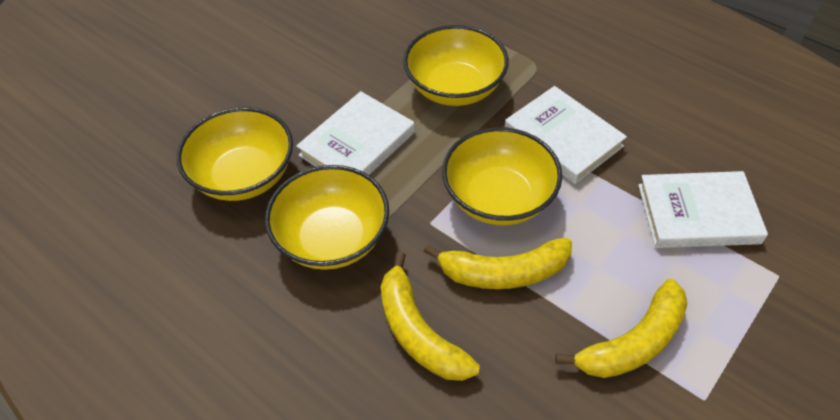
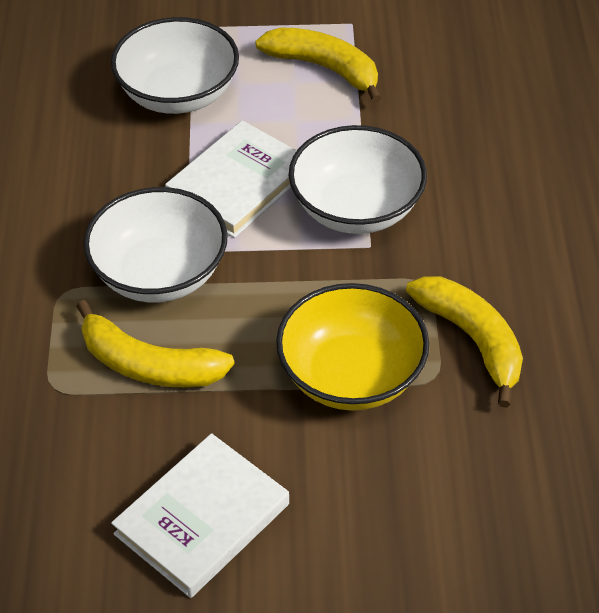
white book: [296,91,415,175] [505,86,627,184] [638,171,768,248] = 3 -> [111,433,289,598] [165,120,297,238] = 2
white bowl: none = 0 -> [83,187,228,303] [111,17,239,114] [289,125,427,234] = 3
yellow bowl: [177,107,293,201] [265,165,389,270] [403,25,509,106] [442,127,562,225] = 4 -> [276,283,429,411] = 1

